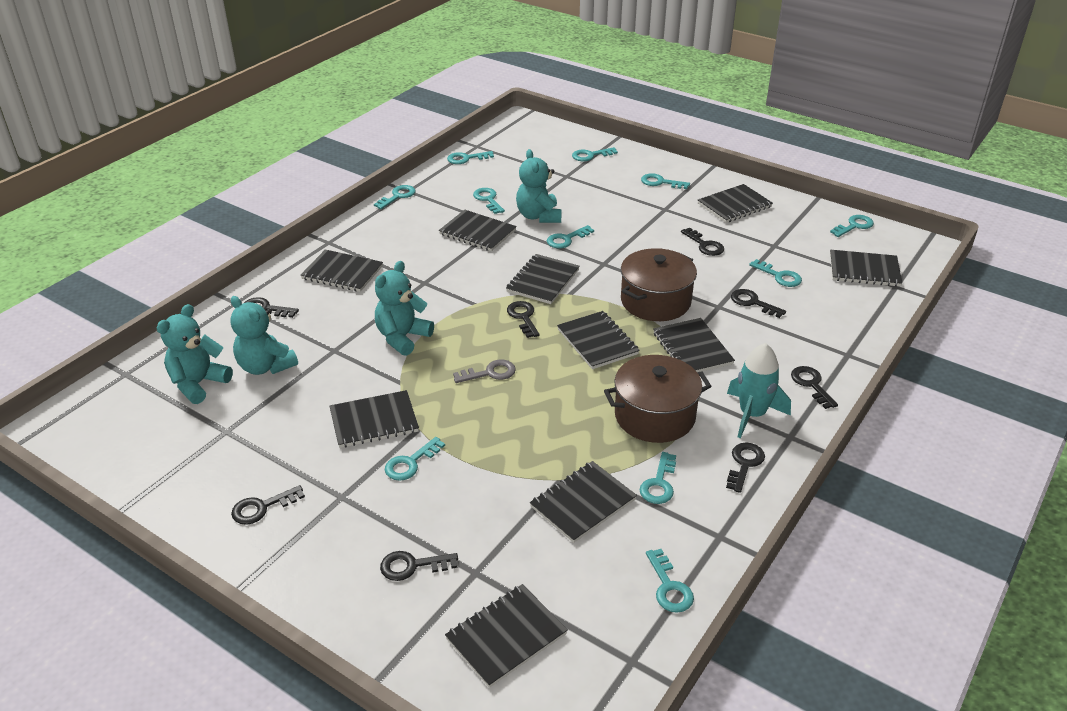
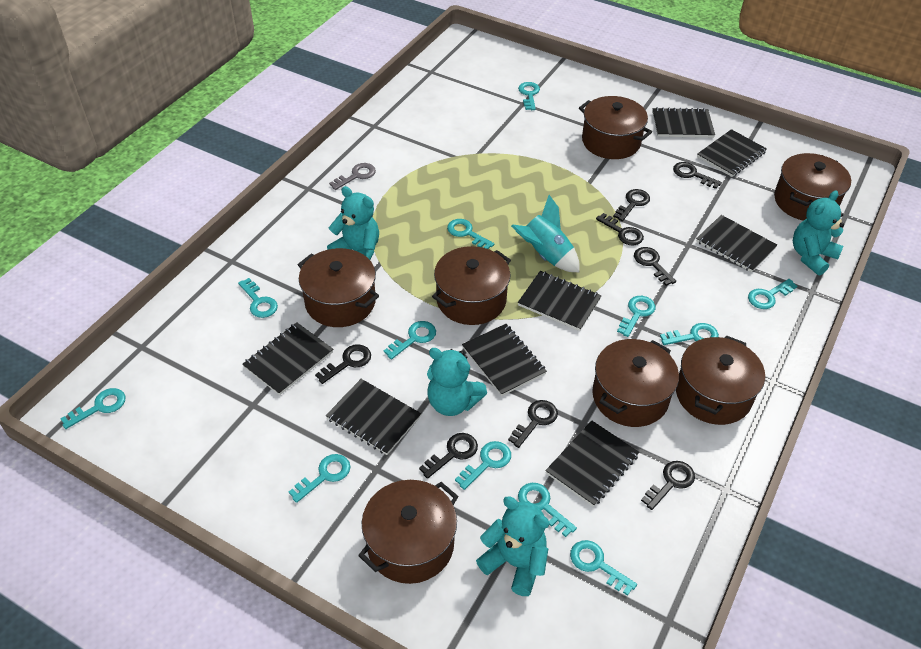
black notebook: [301,249,383,292] [330,390,419,448] [439,210,517,251] [445,584,568,688] [506,254,579,304] [530,461,637,543] [557,311,640,369] [653,318,735,372] [698,184,773,223] [830,250,902,287] = 10 -> [242,322,333,395] [326,379,421,455] [462,324,547,396] [518,271,602,331] [545,420,639,507] [652,107,715,138] [696,215,777,272] [697,129,767,177] = 8
brown pot: [604,355,711,443] [621,248,697,321] = 2 -> [298,248,379,327] [358,480,458,584] [432,246,511,325] [579,96,652,159] [592,339,679,427] [676,335,765,425] [774,153,851,221] = 7
turquoise key: [374,185,416,209] [385,437,445,481] [447,151,494,164] [473,188,505,214] [547,225,594,248] [572,147,618,161] [639,452,676,504] [641,173,690,189] [646,549,694,613] [749,259,802,287] [830,215,874,237] = 11 -> [60,388,126,429] [238,278,278,318] [289,454,350,503] [384,321,436,360] [447,219,494,249] [455,441,511,490] [518,82,540,110] [518,483,577,537] [570,540,637,596] [617,296,655,337] [660,323,719,345] [748,279,797,309] = 12

